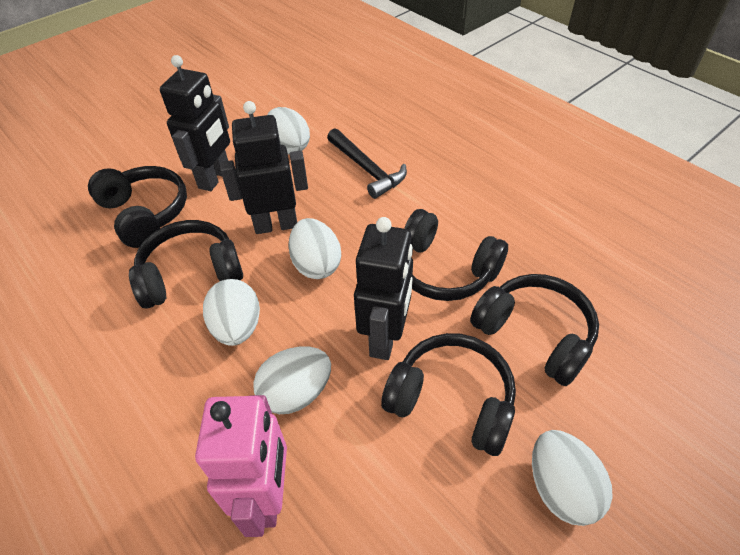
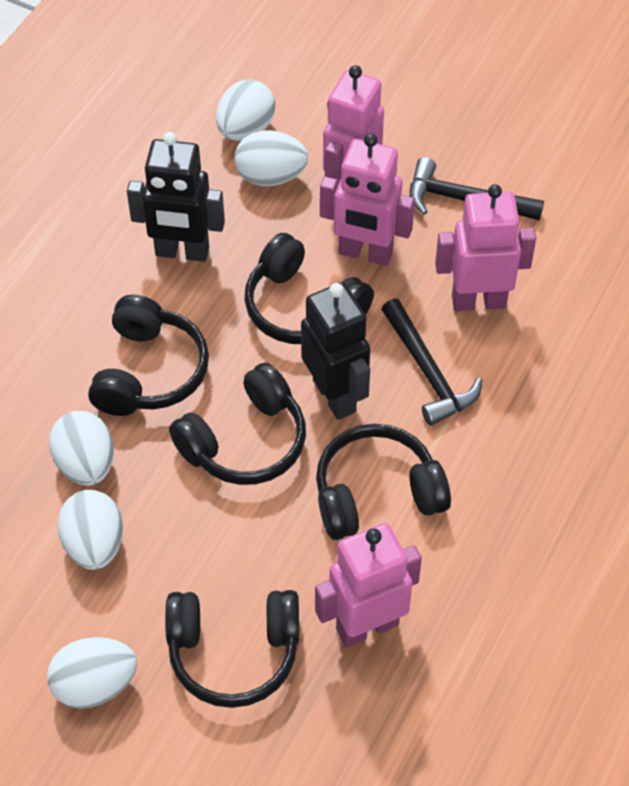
black hammer: [327,128,407,199] = 1 -> [381,299,482,426] [409,157,544,220] = 2
black robot: [160,55,230,191] [220,101,308,234] [354,217,413,360] = 3 -> [127,132,225,262] [301,282,370,420] = 2
pink robot: [195,395,287,537] = 1 -> [315,523,422,648] [320,133,415,266] [323,65,384,184] [435,184,536,311] = 4

